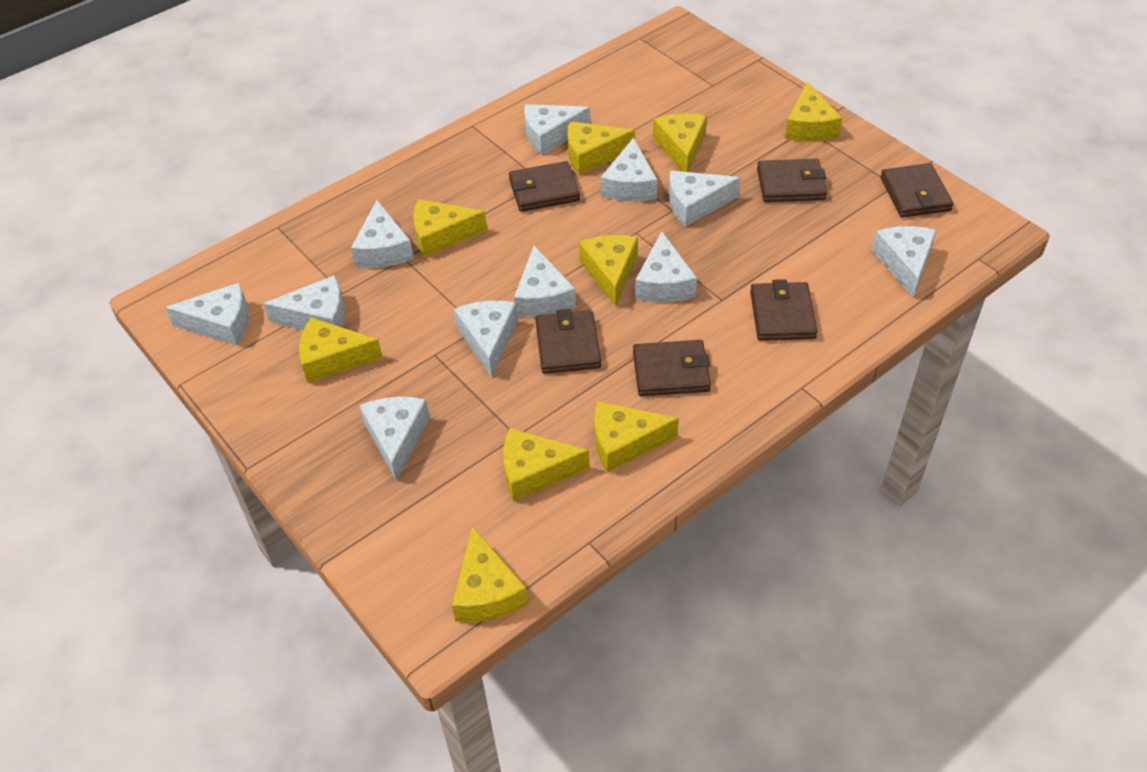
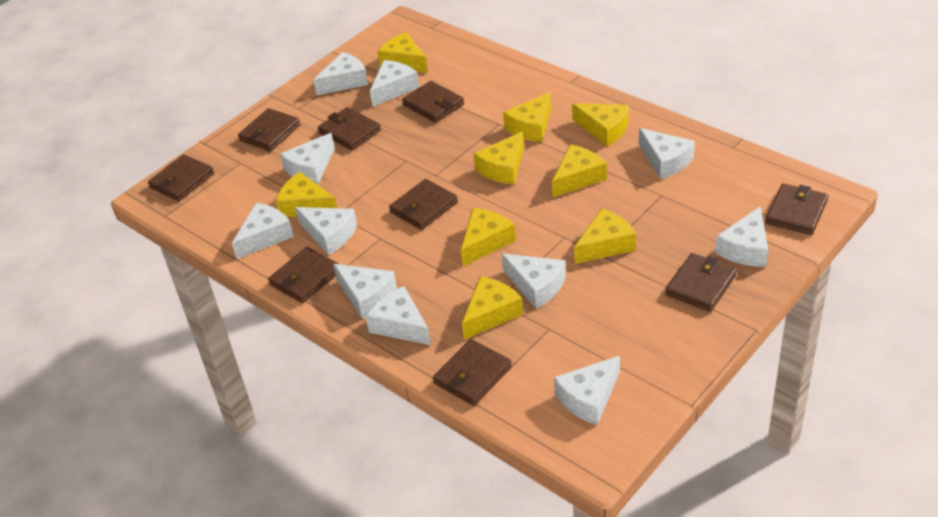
brown wallet: [509,161,580,212] [535,309,601,374] [633,340,711,396] [750,279,818,341] [757,159,827,202] [880,163,954,218] = 6 -> [148,154,214,201] [238,108,300,151] [268,247,339,303] [318,107,381,150] [389,179,458,230] [402,81,464,123] [433,339,512,406] [665,253,737,312] [765,183,828,235] = 9

